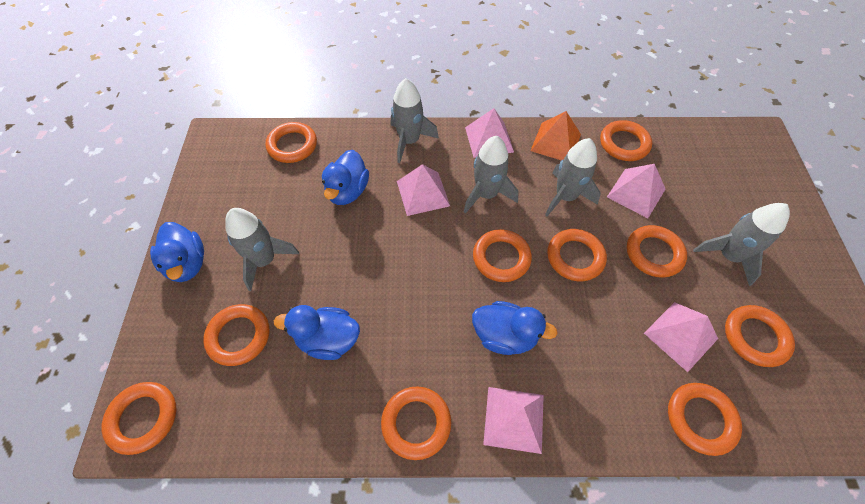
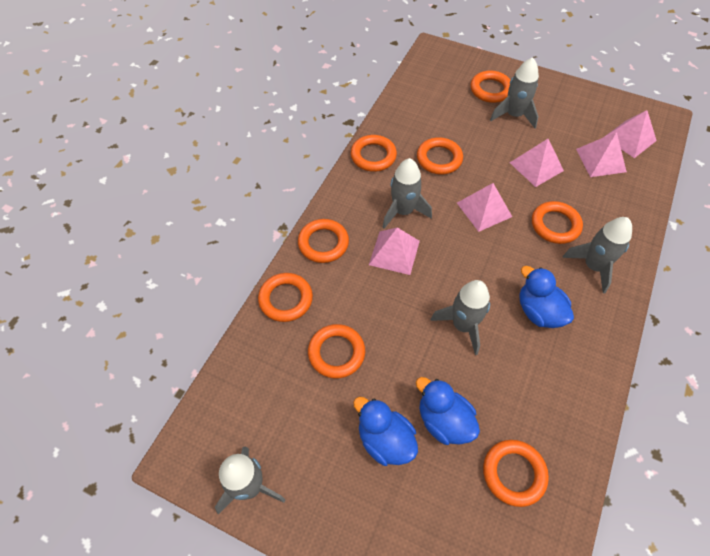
blue duck: [150,222,204,282] [274,305,360,360] [322,150,369,205] [472,301,558,355] = 4 -> [353,397,418,466] [416,377,480,445] [519,266,574,328] = 3
orange pyramid: [530,111,581,160] = 1 -> none = 0
orange ring: [101,382,176,455] [203,304,269,366] [265,122,317,163] [381,386,451,460] [473,229,532,282] [547,229,607,281] [600,120,652,161] [627,225,687,278] [668,383,742,456] [725,305,795,367] = 10 -> [258,273,313,322] [298,219,349,263] [308,324,365,379] [351,135,397,172] [417,137,463,175] [470,71,511,103] [483,440,549,507] [532,201,583,244] = 8

